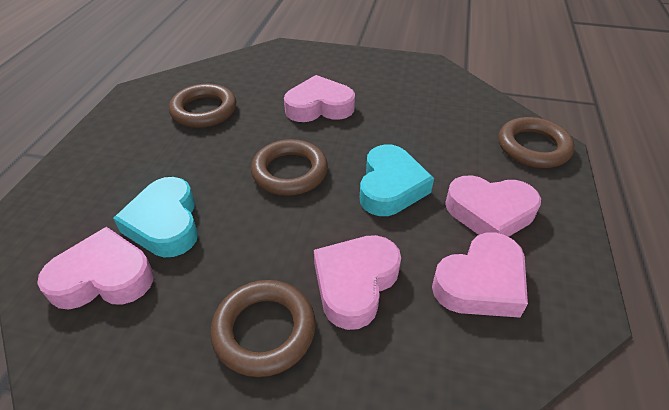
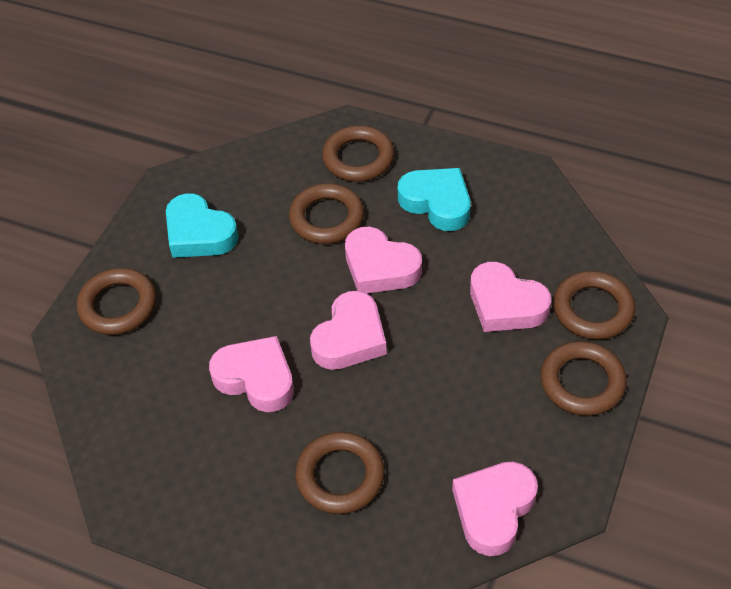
brown ring: [169,84,237,128] [210,280,316,377] [251,139,328,196] [498,117,575,168] = 4 -> [77,268,156,335] [289,183,364,244] [295,432,385,514] [322,126,394,182] [541,341,627,416] [553,271,635,340] = 6

